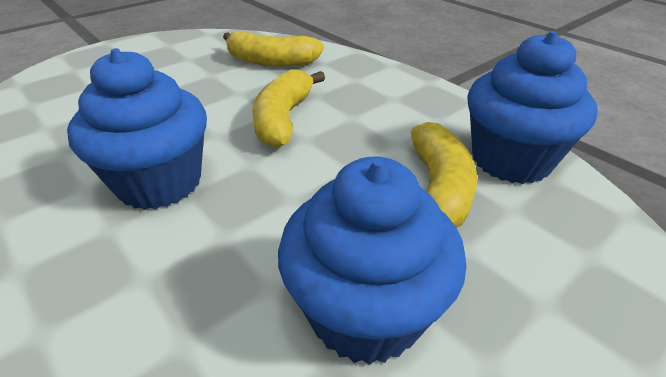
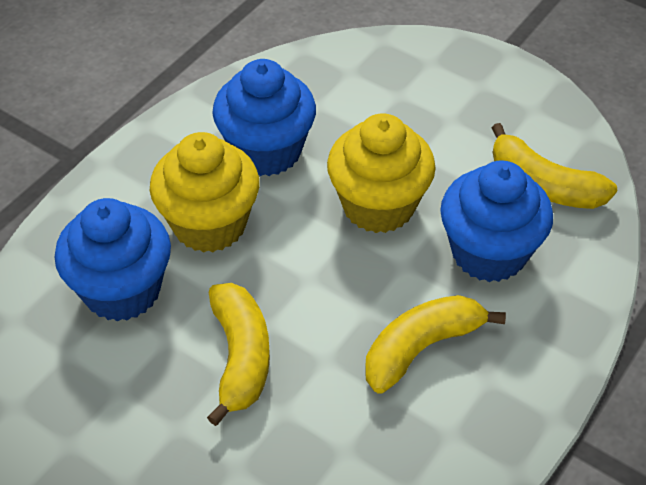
yellow cupcake: none = 0 -> [150,132,260,253] [327,113,436,233] = 2

